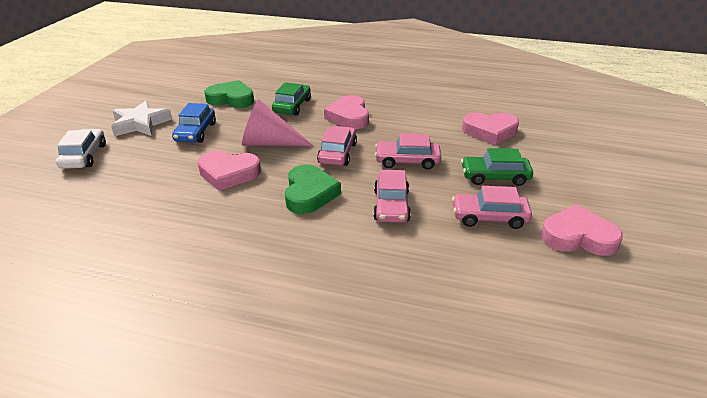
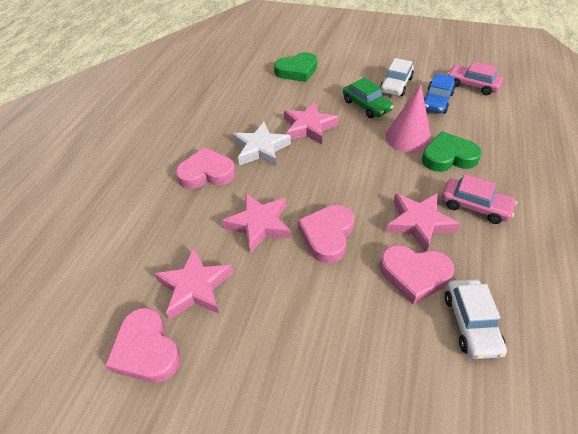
green car: [272,82,311,115] [461,148,533,186] = 2 -> [343,78,394,118] = 1
pink car: [317,126,357,166] [373,170,411,223] [375,133,441,170] [452,186,532,229] = 4 -> [442,174,517,224] [447,61,503,95] = 2
pink star: none = 0 -> [155,247,233,320] [222,193,291,254] [284,102,339,145] [386,193,460,251] = 4
white car: [56,129,106,169] = 1 -> [380,58,414,96] [445,279,507,359] = 2

